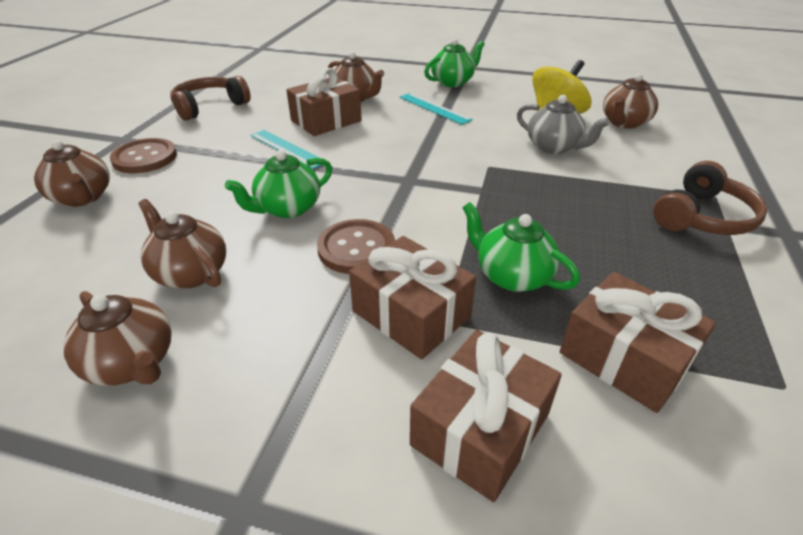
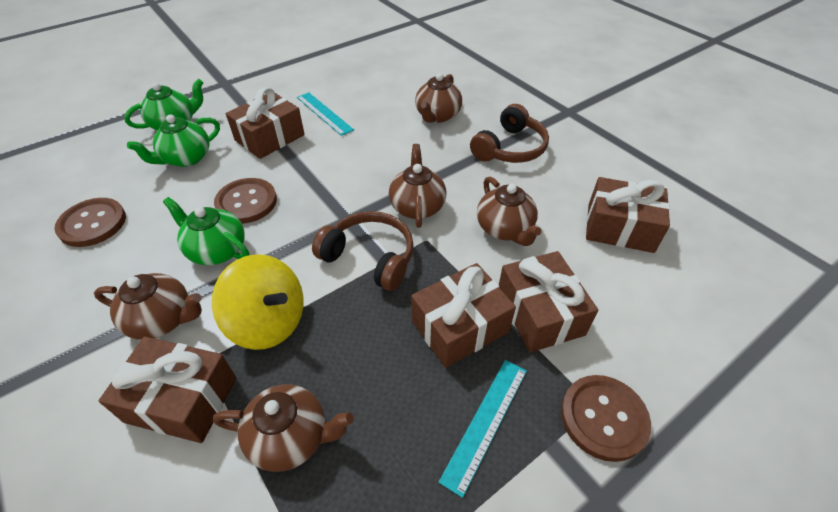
brown button: [110,138,177,173] [317,219,395,274] = 2 -> [54,198,126,247] [214,178,277,224] [561,375,651,462] = 3
brown gift: [286,68,362,136] [349,236,476,359] [410,330,562,502] [560,272,716,413] = 4 -> [99,336,236,443] [226,87,305,159] [411,263,516,368] [499,251,598,352] [586,177,670,253] = 5
grey teapot: [517,95,609,154] = 1 -> none = 0

